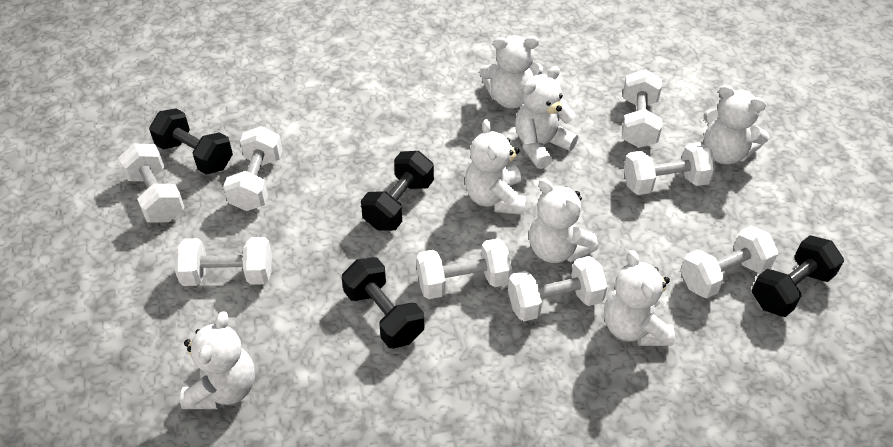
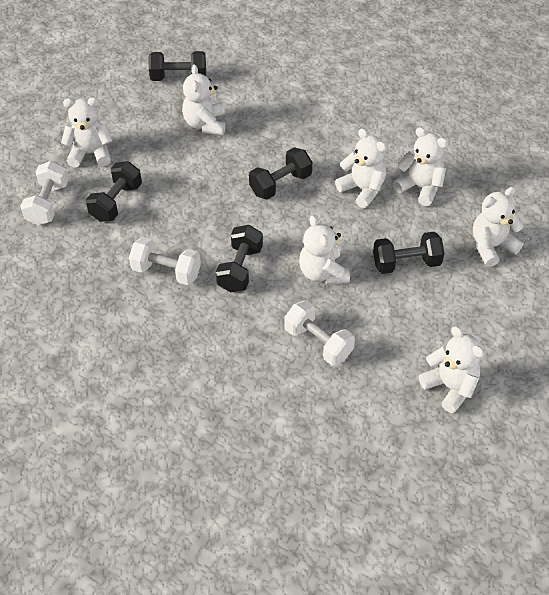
black dumbbell: [149,108,233,175] [342,257,424,348] [361,151,434,231] [752,235,844,317] = 4 -> [86,161,142,222] [149,51,206,81] [216,225,263,292] [249,147,312,200] [373,232,444,274] = 5
white dumbbell: [118,143,185,223] [174,237,272,286] [223,126,283,211] [416,238,512,299] [508,256,607,321] [622,69,662,148] [624,142,716,195] [681,226,778,299] = 8 -> [20,161,69,225] [129,237,201,285] [284,300,355,366] = 3

